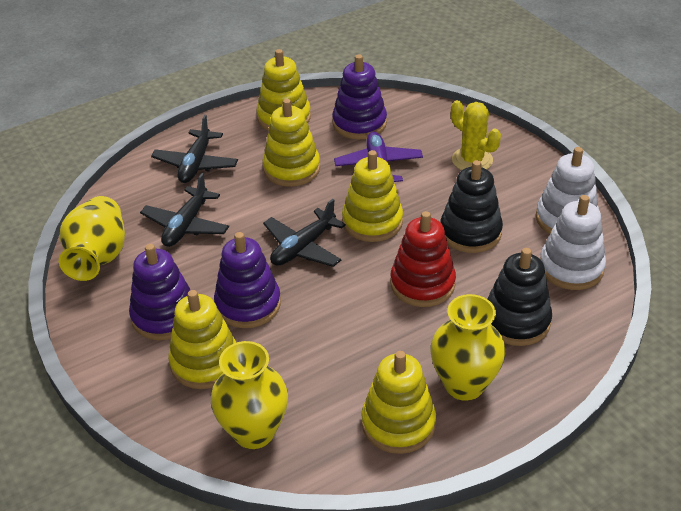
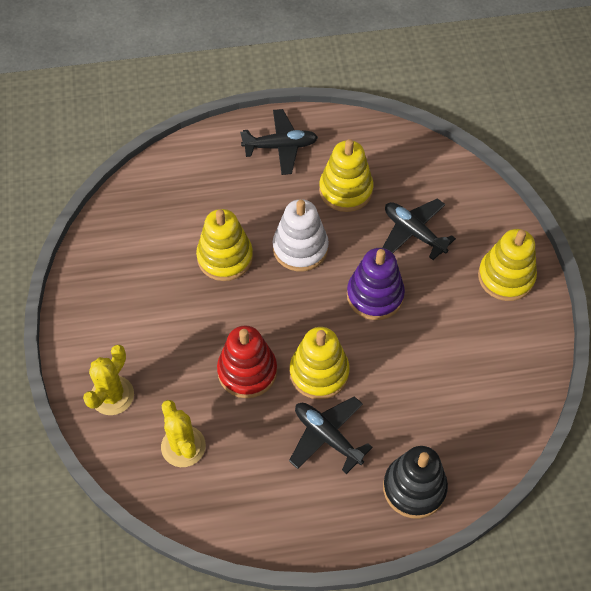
black stacking toy: [440,160,503,253] [487,248,552,346] = 2 -> [383,446,448,519] = 1
purple plane: [334,132,423,182] = 1 -> none = 0
purple stacking toy: [129,244,190,340] [214,232,281,328] [332,54,387,139] = 3 -> [347,248,405,320] = 1
white stacking toy: [536,147,599,234] [540,195,606,290] = 2 -> [273,199,329,272] = 1
yellow cactus: [451,100,501,170] = 1 -> [83,345,134,415] [161,400,206,467] = 2
yellow stacking toy: [168,290,237,389] [257,49,311,131] [263,99,320,187] [342,150,403,242] [361,351,436,454] = 5 -> [196,209,253,281] [290,327,350,400] [319,139,374,212] [478,229,537,301] = 4
yellow vase: [59,196,125,281] [211,341,288,449] [430,294,505,401] = 3 -> none = 0

